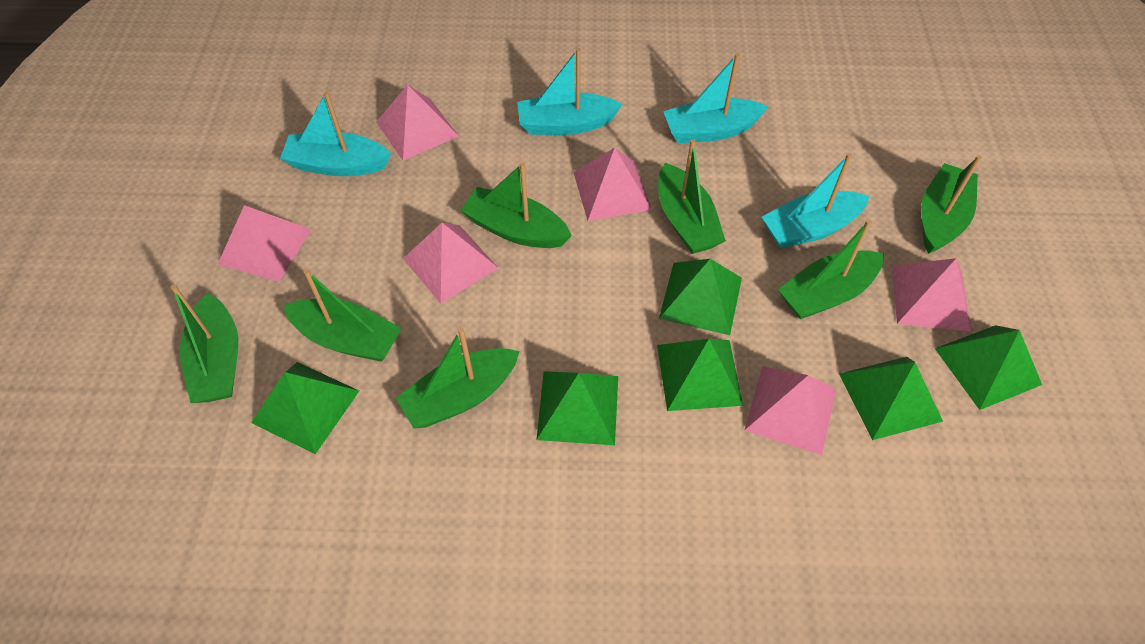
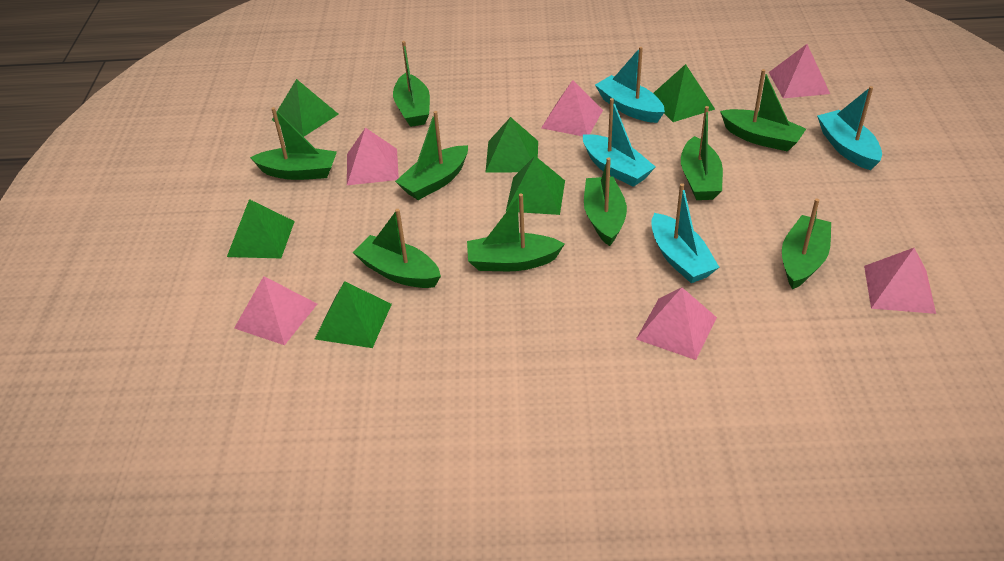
green boat: [170,285,238,403] [283,269,402,362] [396,328,520,429] [460,162,572,248] [658,139,726,254] [778,220,884,319] [921,155,982,254] = 7 -> [250,107,337,180] [353,209,441,288] [393,41,430,127] [395,111,468,200] [467,194,565,271] [584,157,627,246] [681,106,723,200] [720,69,806,152] [782,199,831,289] = 9

